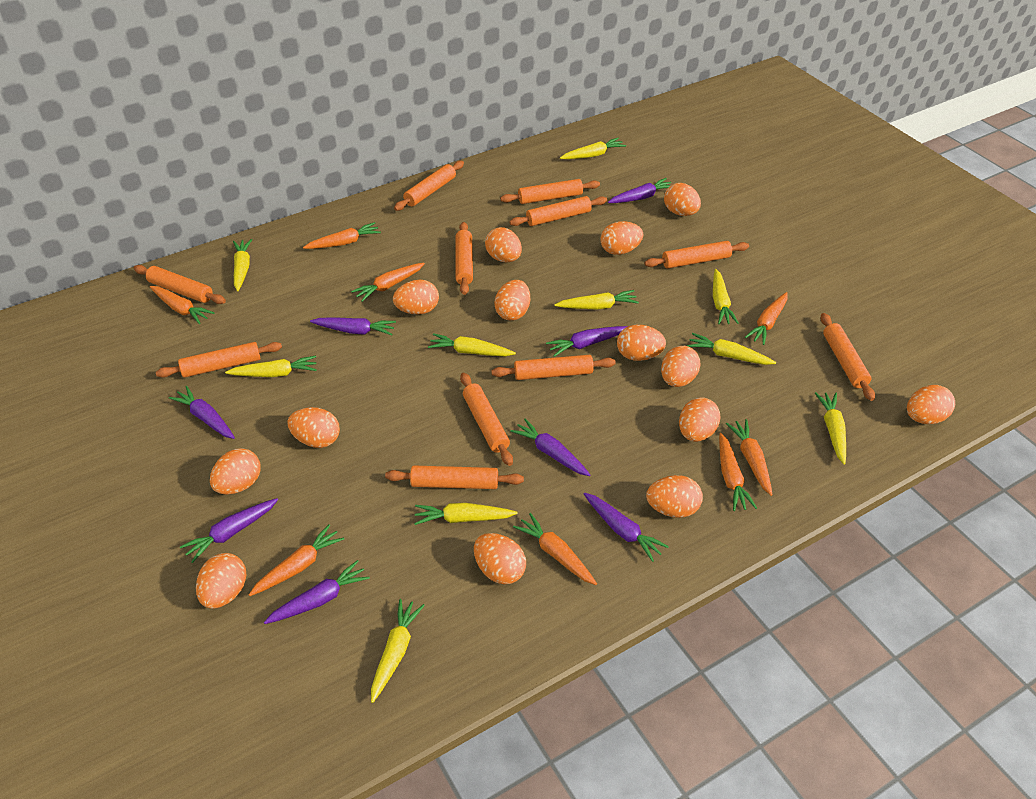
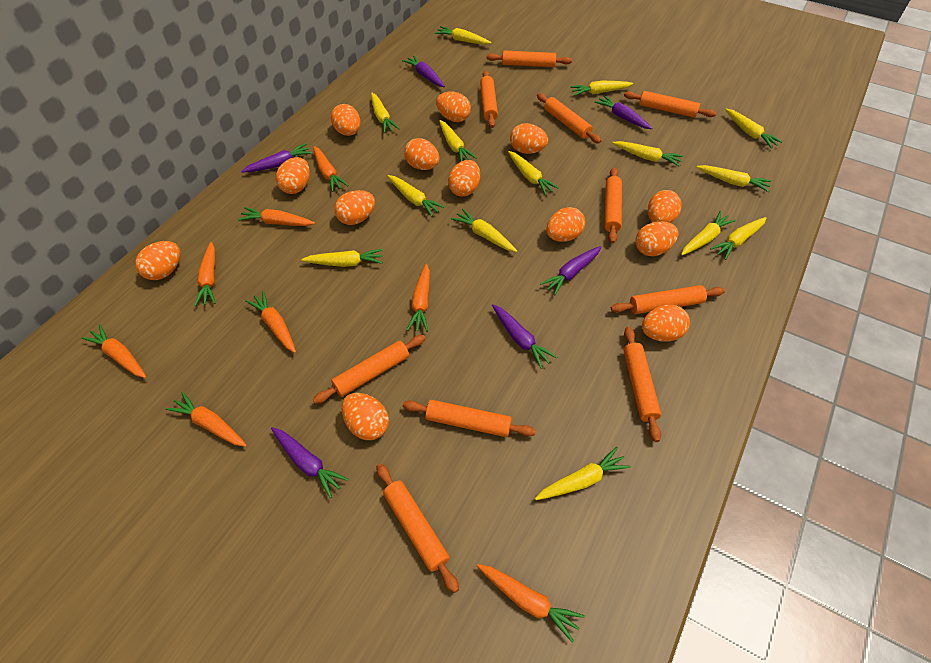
orange egg: [196,553,246,609] [210,448,261,495] [287,407,340,448] [393,280,439,315] [474,533,526,584] [485,227,522,262] [494,280,530,321] [600,221,643,255] [617,325,666,361] [646,475,703,518] [661,346,701,387] [664,183,701,216] [679,397,721,442] [907,385,955,424] = 14 -> [135,241,180,280] [276,157,310,194] [331,104,360,136] [334,190,375,225] [342,393,389,440] [404,138,440,170] [436,91,471,122] [448,160,480,196] [510,123,548,154] [546,207,585,242] [635,221,678,256] [642,305,690,342] [648,190,682,223] = 13
orange rolling pin: [134,265,226,304] [156,342,282,378] [385,466,524,489] [394,161,464,211] [455,222,473,295] [460,373,513,466] [491,355,616,380] [500,179,600,204] [509,196,607,226] [644,241,749,269] [820,313,875,401] = 11 -> [313,335,426,404] [376,464,459,593] [403,400,536,437] [480,70,498,128] [486,50,572,67] [537,93,601,143] [604,167,622,244] [611,285,725,314] [623,327,661,442] [624,91,716,118] = 10
purple carrot: [169,386,235,439] [180,498,278,563] [264,560,370,624] [310,317,396,335] [510,418,590,476] [546,326,628,357] [584,493,669,562] [608,178,671,203] = 8 -> [241,143,312,173] [271,427,348,498] [402,55,445,87] [492,304,557,369] [540,246,601,295] [594,95,652,129] = 6
yellow carrot: [225,356,317,377] [233,239,252,291] [371,599,425,703] [414,503,518,525] [428,333,516,356] [554,290,639,309] [560,138,626,159] [687,333,776,365] [713,269,739,324] [815,392,846,465] = 10 -> [301,249,383,267] [371,93,399,133] [388,175,445,217] [435,26,491,45] [439,120,477,161] [451,209,517,252] [508,151,559,195] [535,447,631,500] [570,81,633,96] [612,141,683,166] [681,211,736,255] [696,165,772,192] [710,217,766,260] [725,109,782,148] = 14

